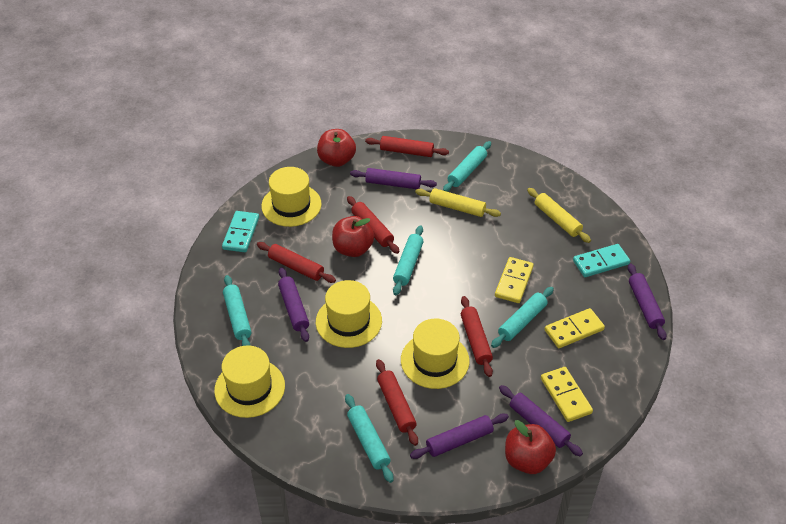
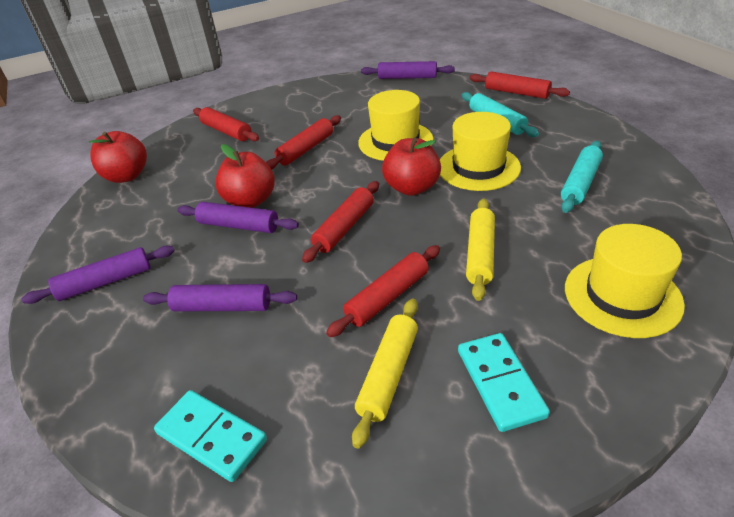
purple rolling pin: [278,267,309,342] [350,168,437,189] [410,413,509,459] [499,385,583,456] [628,263,667,340] = 5 -> [21,246,175,304] [143,284,297,312] [177,202,299,233] [361,61,455,79] = 4
turquoise rolling pin: [223,275,252,346] [345,394,393,483] [393,225,424,295] [443,141,491,192] [491,287,554,348] = 5 -> [461,92,539,137] [561,141,603,213] = 2
yellow domino: [495,257,534,303] [541,367,593,422] [545,308,605,348] = 3 -> none = 0
yellow hat: [214,345,285,418] [261,167,322,227] [316,280,382,348] [401,319,470,389] = 4 -> [358,90,433,161] [440,112,521,191] [565,224,685,338] = 3

